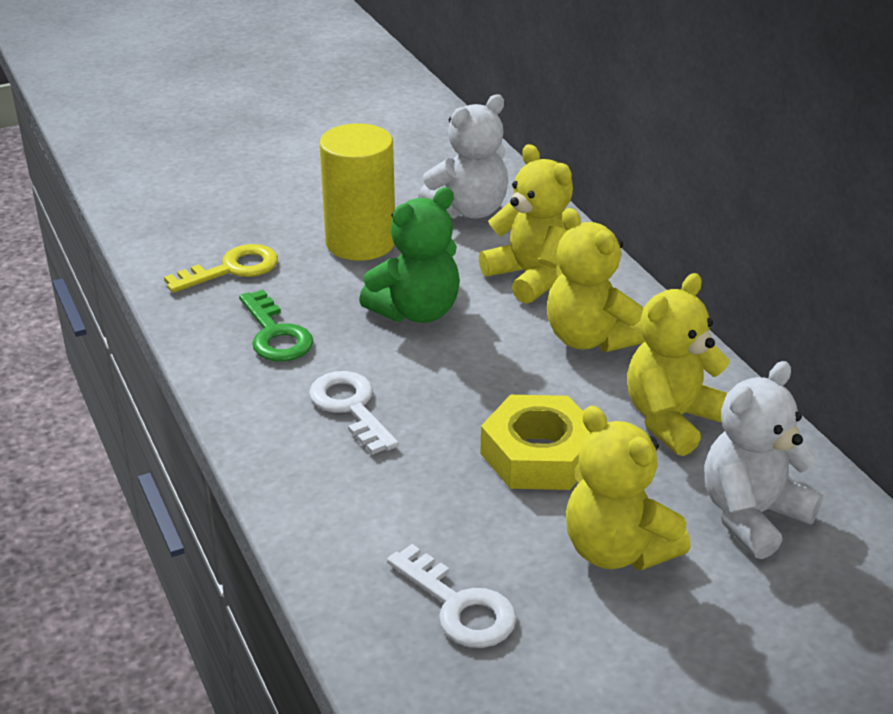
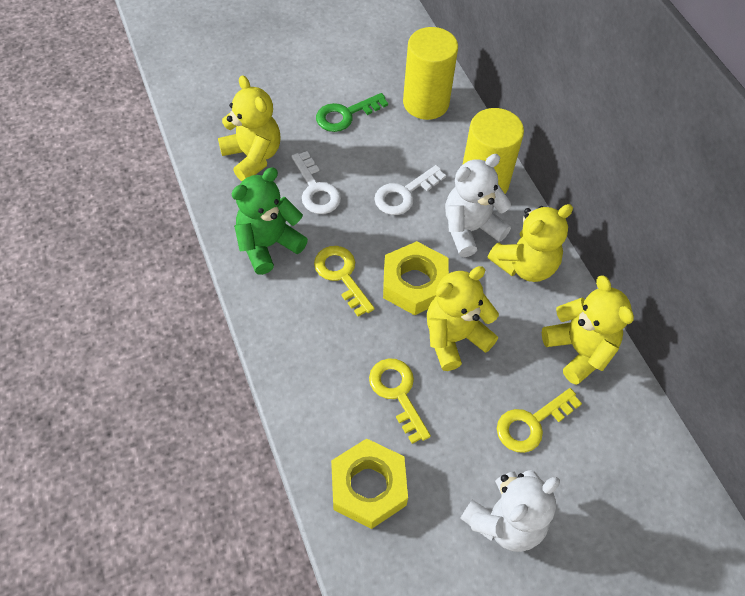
yellow cylinder: [319,123,395,261] = 1 -> [403,27,458,120] [462,108,524,194] = 2
yellow key: [164,244,278,293] = 1 -> [314,246,375,317] [369,358,431,444] [497,388,582,453] = 3
yellow nut: [480,395,590,490] = 1 -> [331,438,408,529] [383,241,449,315] = 2

